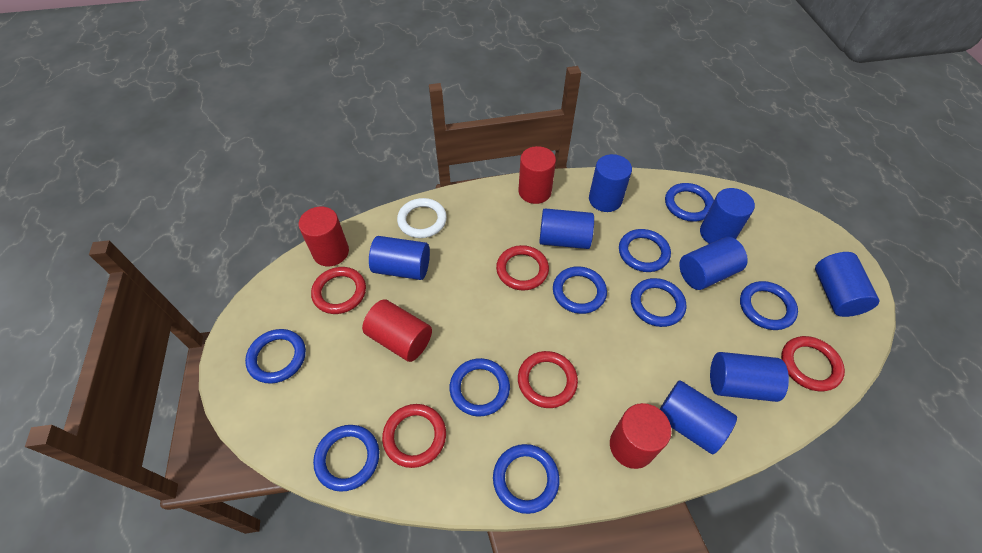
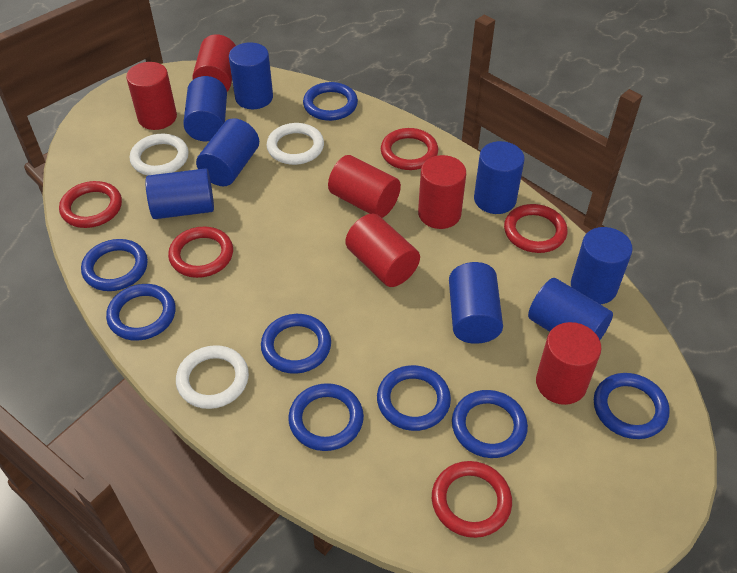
blue ring: [245,329,306,384] [313,425,379,492] [450,358,510,417] [493,444,560,514] [553,266,607,314] [619,229,671,272] [631,278,686,327] [665,183,714,222] [740,281,798,330] = 9 -> [81,239,148,291] [106,284,176,341] [261,314,331,374] [288,383,364,451] [303,82,358,121] [377,365,451,431] [452,390,528,458] [594,373,670,439] = 8
red cylinder: [299,207,349,266] [362,299,432,362] [518,146,556,204] [610,403,672,469] = 4 -> [126,62,177,130] [192,34,236,92] [328,155,401,218] [345,214,420,287] [418,155,466,229] [536,322,601,405] = 6
white ring: [397,198,447,238] = 1 -> [130,134,189,175] [176,345,249,409] [267,123,324,165] = 3

